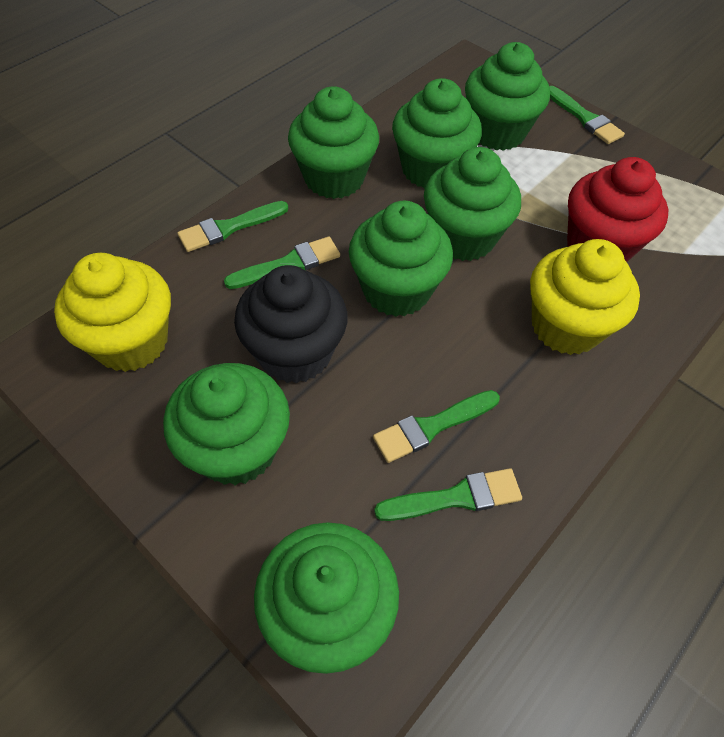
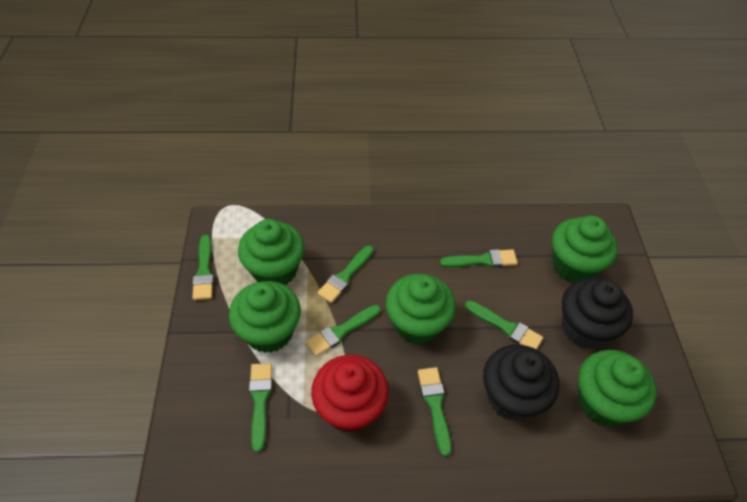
black cupcake: [234,265,347,384] = 1 -> [483,345,559,421] [562,278,633,349] = 2
green brush: [177,201,288,252] [224,237,340,289] [373,390,500,463] [374,468,522,521] [549,86,625,144] = 5 -> [192,235,214,300] [249,363,272,452] [306,305,381,357] [317,246,374,303] [418,367,452,456] [440,249,518,267] [465,301,543,350] = 7
green cupcake: [163,363,290,485] [254,522,399,674] [288,86,379,199] [349,200,453,317] [392,78,482,189] [424,147,521,261] [465,42,550,151] = 7 -> [229,281,301,353] [238,219,305,285] [386,274,456,344] [552,215,618,283] [578,350,657,426] = 5
yellow cupcake: [54,253,171,372] [530,239,640,355] = 2 -> none = 0

